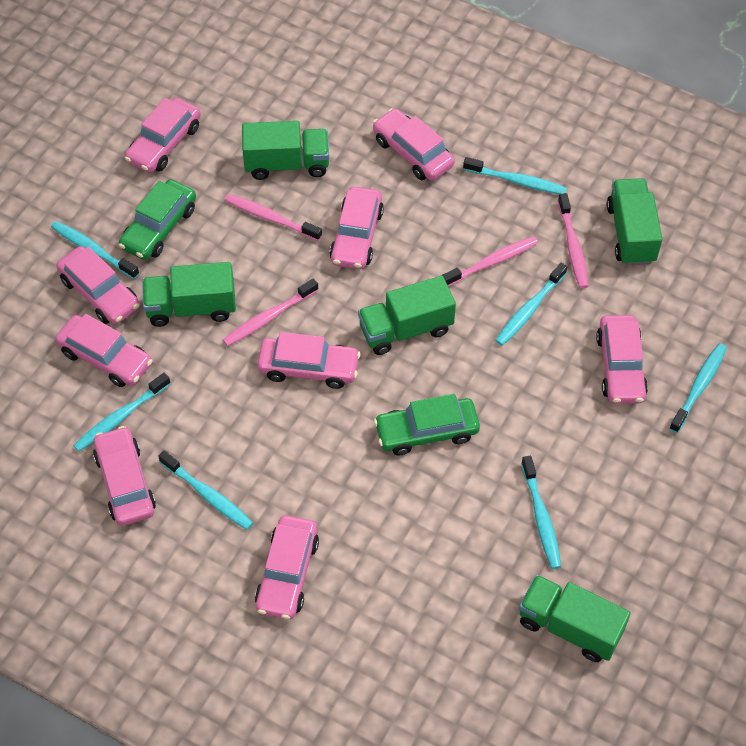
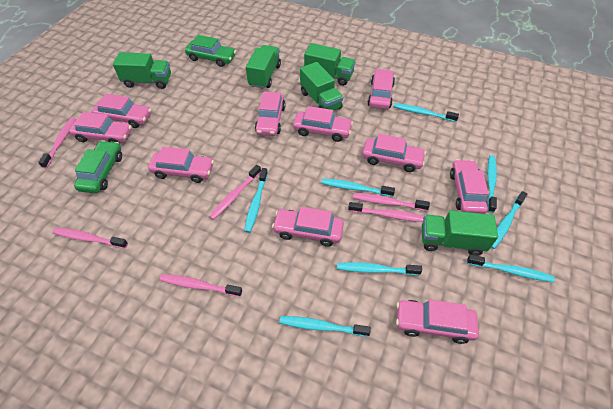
pink car: [55,314,153,387] [56,246,140,325] [93,426,156,526] [124,97,201,173] [255,515,319,620] [257,332,361,389] [330,186,384,269] [373,108,455,181] [596,315,648,404] = 9 -> [69,112,132,145] [92,94,151,128] [148,147,214,183] [255,92,285,136] [272,207,344,247] [293,106,353,142] [362,134,426,172] [367,69,395,109] [396,300,479,344] [450,159,489,214] = 10
pink toothbrush: [223,278,318,346] [225,194,322,241] [441,236,538,286] [558,193,588,288] = 4 -> [38,117,76,168] [52,228,128,249] [159,274,242,297] [209,165,261,220] [348,202,424,222] [353,193,430,211] = 6
turquoise toothbrush: [51,221,139,279] [73,373,170,452] [158,451,253,530] [463,157,567,194] [495,263,567,346] [521,456,561,569] [669,343,727,433] = 7 -> [244,168,268,233] [279,316,371,337] [321,179,395,197] [337,262,422,275] [394,103,459,122] [467,254,555,282] [487,155,497,213] [491,191,527,249] = 8

